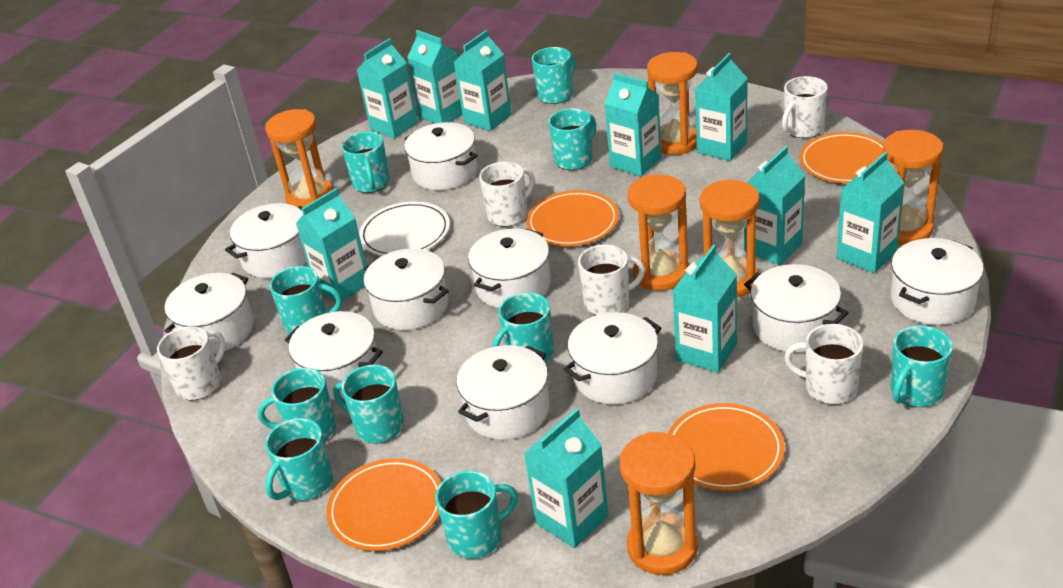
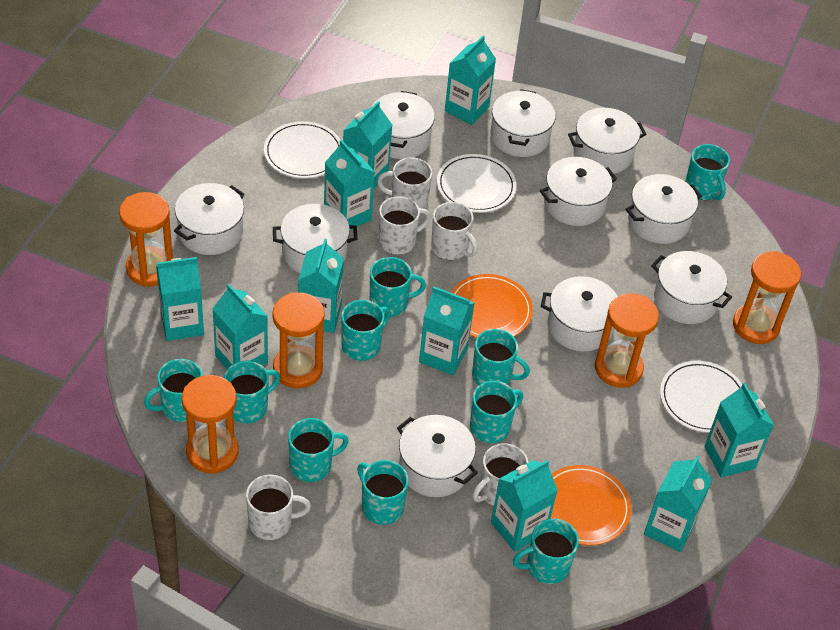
orange hourglass: [265,109,333,207] [619,432,698,575] [628,174,688,291] [647,52,698,155] [699,179,760,297] [883,130,943,245] = 6 -> [119,192,173,287] [182,375,239,474] [272,292,325,388] [595,293,659,388] [733,251,801,344] = 5
orange plate: [326,458,441,551] [526,190,619,246] [668,403,785,491] [800,132,883,183] = 4 -> [451,274,533,338] [550,465,631,546] = 2
white plate: [359,201,450,256] = 1 -> [264,121,340,179] [437,154,516,213] [660,361,742,433] = 3

